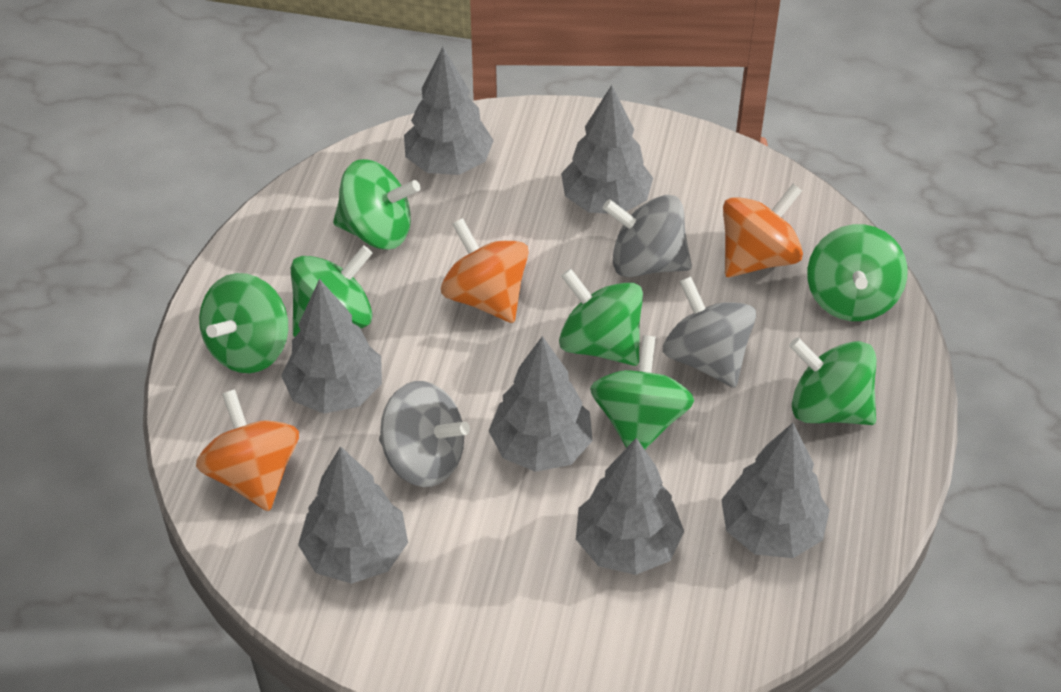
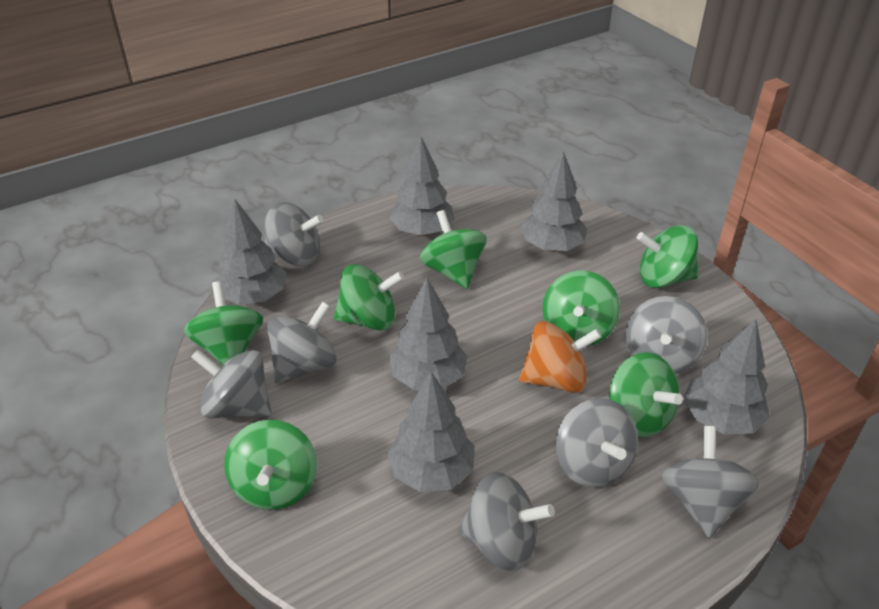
grey spinning top: [379,381,470,487] [603,195,692,277] [663,276,756,387] = 3 -> [191,349,272,418] [265,202,324,266] [267,302,337,383] [458,472,555,571] [555,398,638,487] [626,296,708,374] [662,426,760,538] = 7
grey tree: [281,279,382,414] [298,446,408,584] [404,47,494,175] [489,336,593,472] [561,85,653,214] [576,438,684,575] [721,423,830,558] = 7 -> [215,199,287,305] [387,372,475,492] [389,136,455,236] [389,278,468,390] [521,151,587,252] [683,318,770,434] = 6
orange spinning top: [196,389,299,511] [441,218,529,323] [723,184,803,277] = 3 -> [519,321,602,393] = 1

